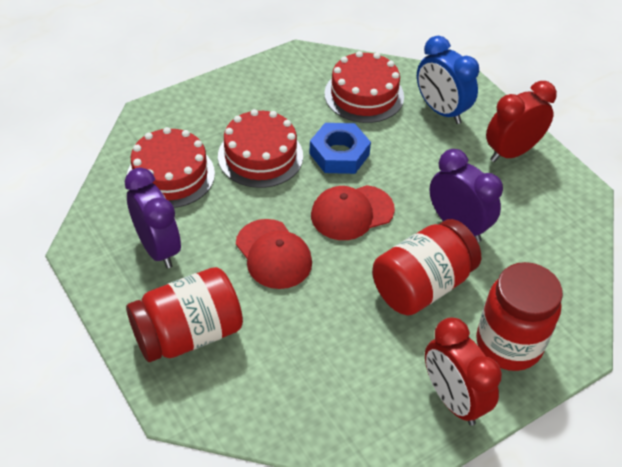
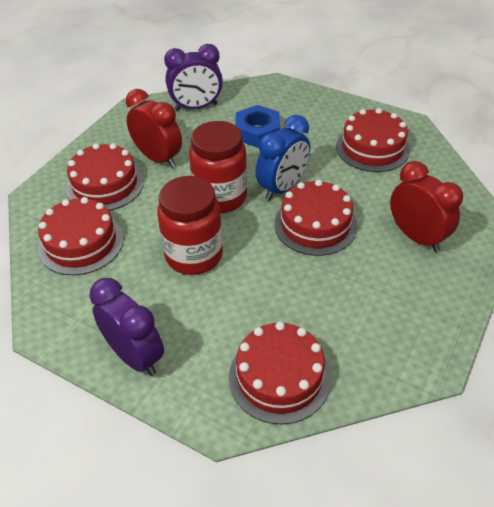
red cake: [127,127,215,208] [218,109,303,188] [324,51,404,123] = 3 -> [38,197,124,275] [66,143,144,211] [229,322,331,424] [274,180,357,256] [336,108,410,172] = 5
red cap: [236,219,312,289] [311,185,395,240] = 2 -> none = 0
red jar: [126,267,243,362] [372,219,481,315] [476,262,563,371] = 3 -> [157,176,223,275] [189,121,247,213] = 2

